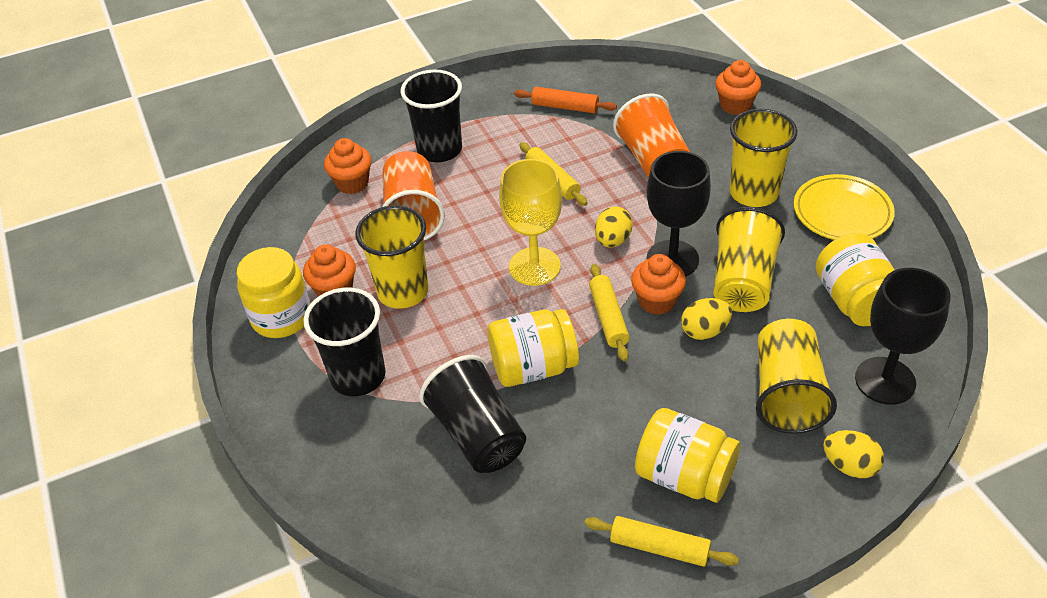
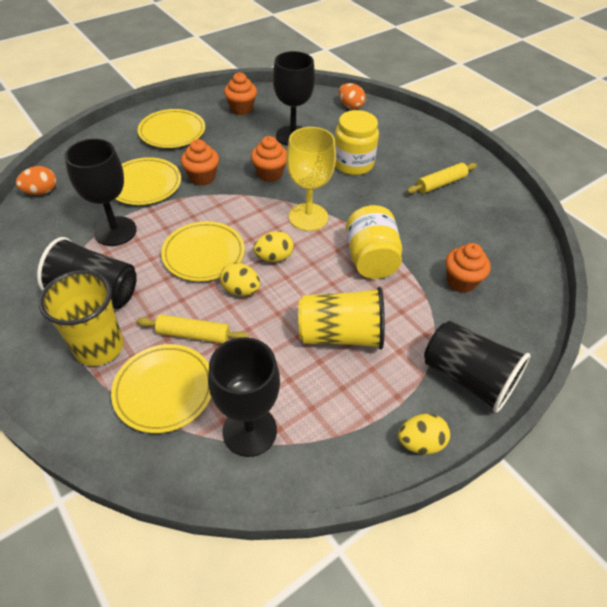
black cup: [304,288,386,396] [401,69,462,162] [419,355,526,473] = 3 -> [37,237,137,309] [424,321,530,413] = 2
black goblet: [647,151,711,277] [855,268,951,405] = 2 -> [64,139,137,246] [208,337,280,457] [273,51,315,146] = 3
orange cup: [382,151,445,240] [613,93,690,178] = 2 -> none = 0
orange egg: none = 0 -> [16,166,56,195] [339,83,366,109] = 2
orange rolling pin: [514,87,617,113] = 1 -> none = 0
yellow cup: [355,205,429,309] [713,207,785,312] [729,109,798,207] [756,319,837,434] = 4 -> [39,270,124,366] [298,287,385,350] = 2
yellow jar: [237,247,311,338] [488,309,579,387] [635,408,740,503] [816,233,895,326] = 4 -> [335,110,379,175] [346,205,402,279] = 2
yellow plate: [794,174,895,240] = 1 -> [111,344,211,433] [115,157,181,205] [138,109,205,148] [161,221,245,281] = 4
yellow rolling pin: [520,142,588,206] [584,516,739,567] [589,264,630,362] = 3 -> [137,315,249,343] [407,163,477,194] = 2

